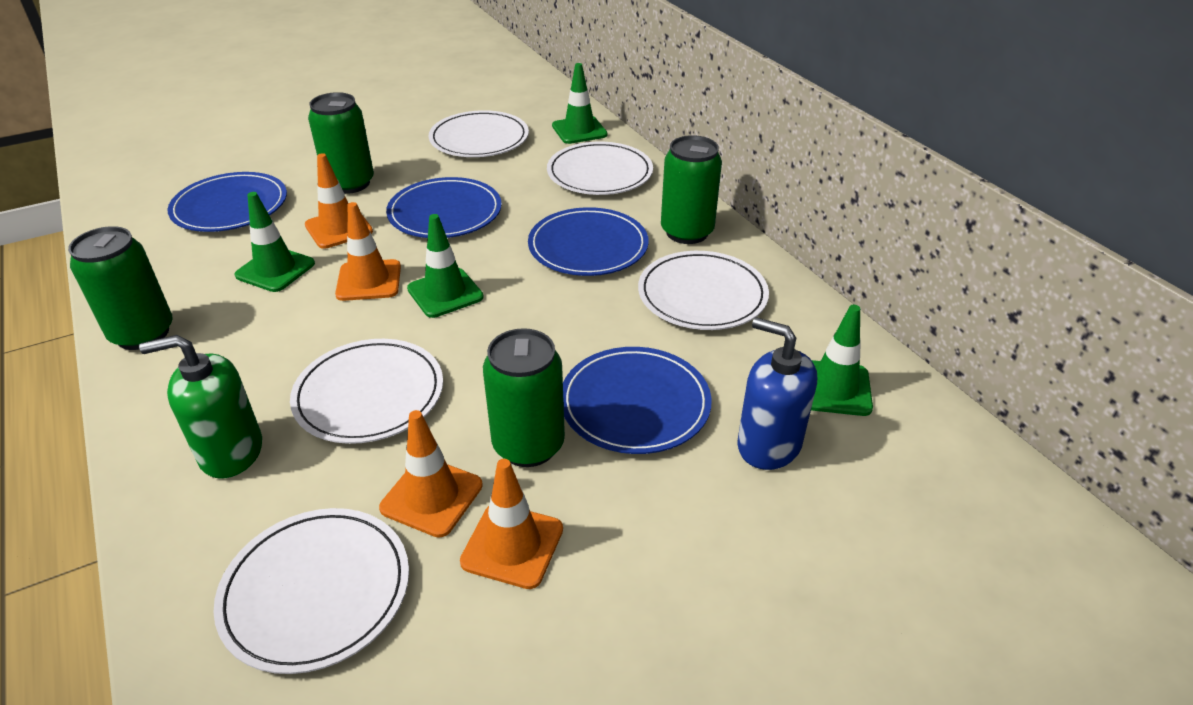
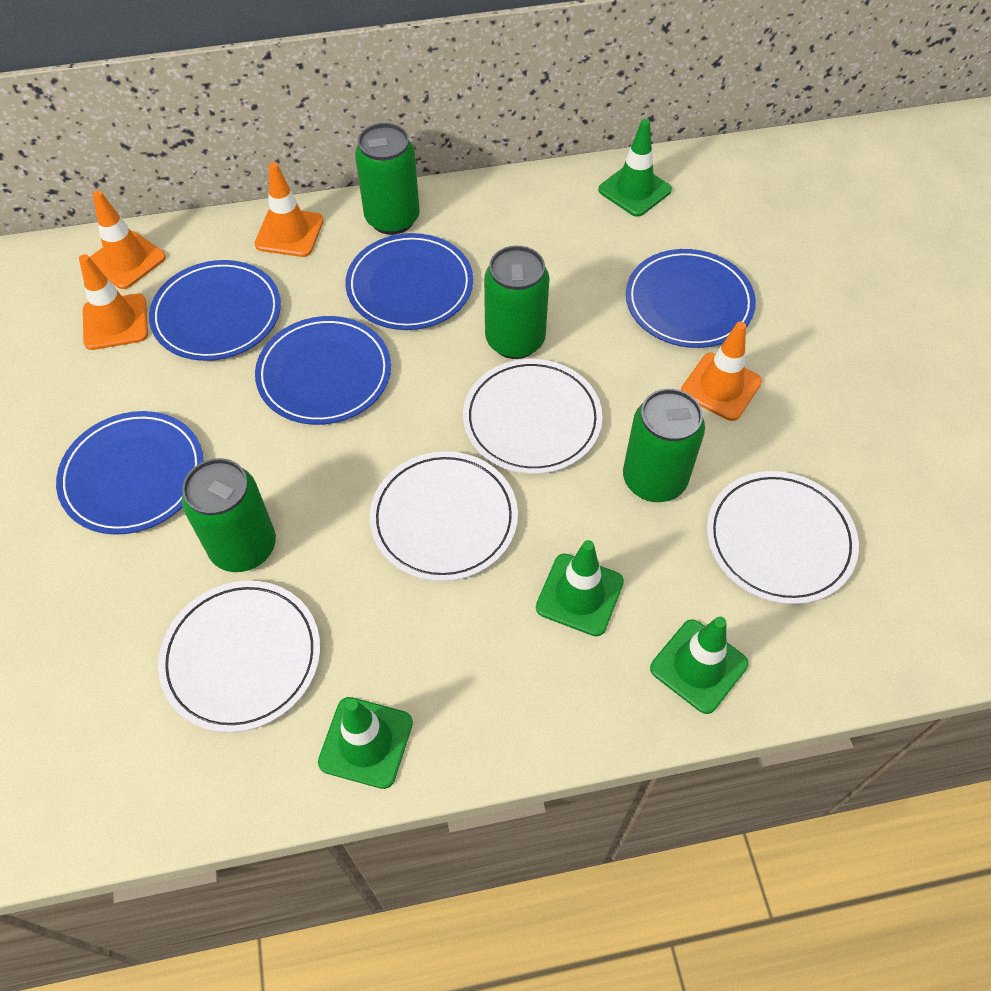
blue plate: [168,172,287,232] [386,177,502,238] [528,207,649,276] [563,347,712,454] = 4 -> [56,411,203,535] [149,260,281,361] [255,316,391,425] [345,233,473,330] [626,249,756,348] = 5
blue soap dispenser: [737,317,817,470] = 1 -> none = 0
green soap dispenser: [139,335,262,478] = 1 -> none = 0
white plate: [214,508,409,674] [290,339,443,444] [429,110,529,157] [547,142,653,195] [638,251,769,330] = 5 -> [158,581,320,733] [370,451,518,581] [463,359,603,474] [707,471,859,604] = 4

